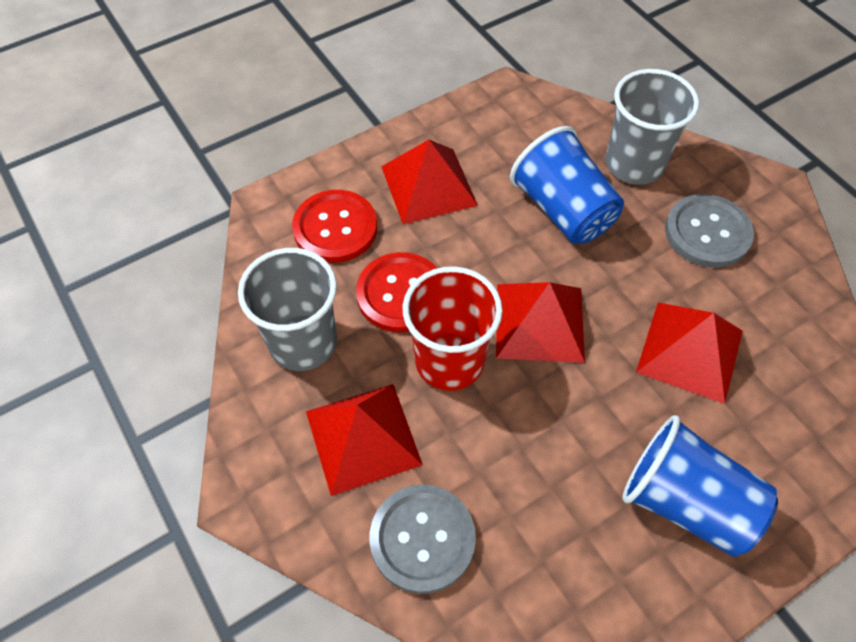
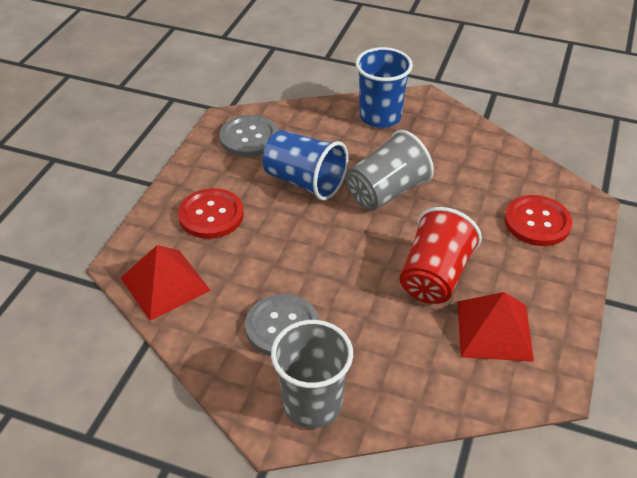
red pyramid: [306,384,423,496] [381,140,478,224] [496,282,585,363] [636,302,743,404] = 4 -> [121,245,211,321] [457,292,534,362] = 2

